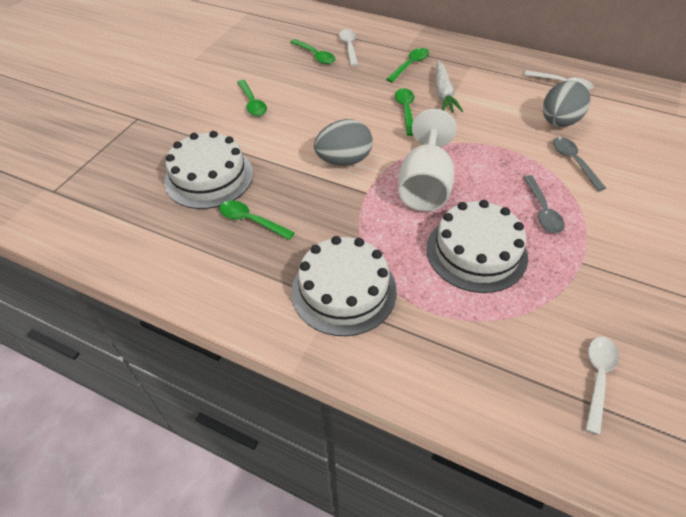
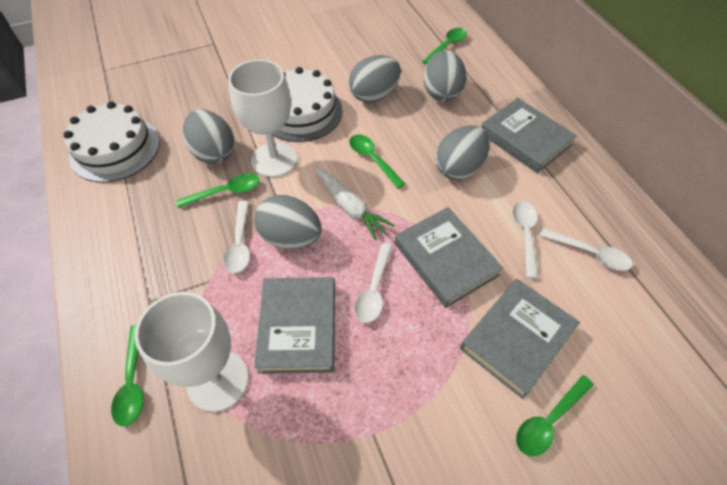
grey book: none = 0 -> [254,277,335,374] [395,207,503,308] [460,279,580,399] [481,98,577,173] = 4
grey egg: [314,119,373,165] [543,80,591,127] = 2 -> [183,109,234,164] [254,195,322,249] [349,55,401,103] [424,50,467,102] [435,125,490,180] = 5
grey spoon: [523,175,565,233] [553,137,606,191] = 2 -> none = 0
white cake: [164,131,253,209] [291,236,397,336] [427,200,528,293] = 3 -> [63,101,160,182] [273,67,343,142] = 2
white goblet: [398,109,457,211] = 1 -> [135,292,249,412] [228,59,297,177] = 2
white spoon: [339,29,358,66] [524,70,593,90] [585,337,619,435] = 3 -> [224,201,250,273] [354,243,392,323] [513,201,539,279] [539,227,632,271] = 4

